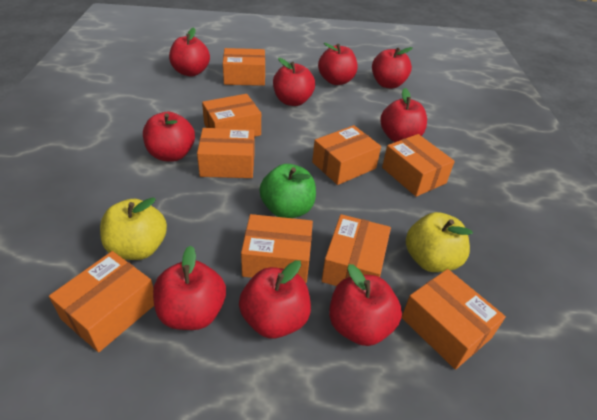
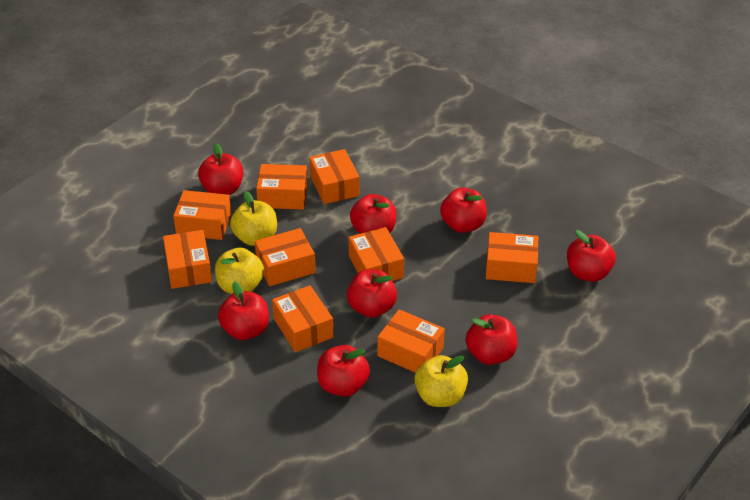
green apple: [260,164,316,218] = 1 -> none = 0
red apple: [143,111,195,161] [153,246,226,330] [169,27,210,77] [239,260,311,338] [273,58,315,106] [318,43,357,85] [329,264,402,346] [372,47,413,89] [380,88,427,142] = 9 -> [198,143,243,195] [218,281,269,340] [317,345,370,397] [347,269,397,318] [350,194,397,234] [440,188,487,233] [466,314,517,365] [567,230,616,282] = 8
yellow apple: [100,197,167,260] [406,212,473,272] = 2 -> [215,248,264,294] [230,191,277,246] [414,355,468,407] = 3

